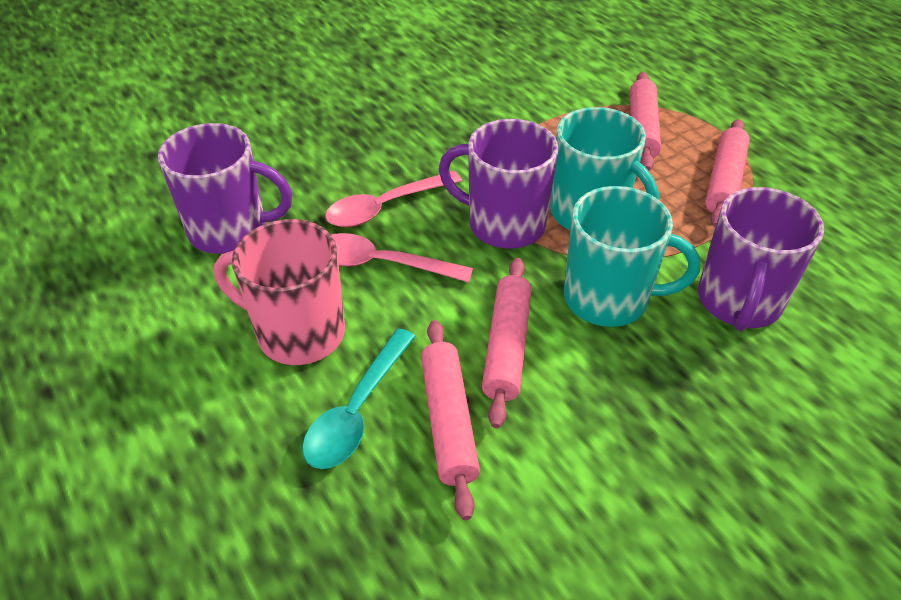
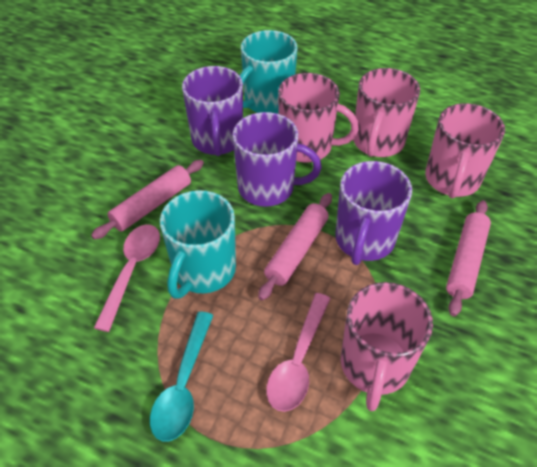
pink mug: [214,219,345,365] = 1 -> [278,73,359,163] [341,282,433,412] [353,68,420,157] [425,103,505,198] = 4
pink rolling pin: [421,320,480,520] [482,258,531,428] [630,72,661,171] [705,119,750,228] = 4 -> [91,160,204,240] [258,193,332,300] [446,200,491,316] = 3

